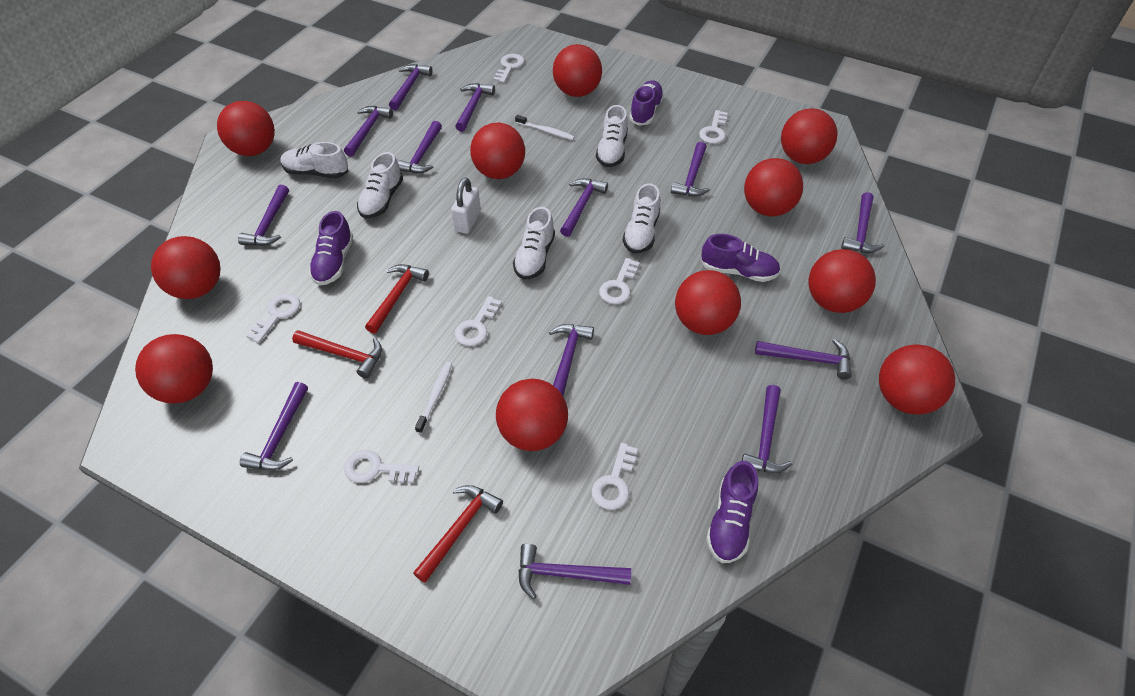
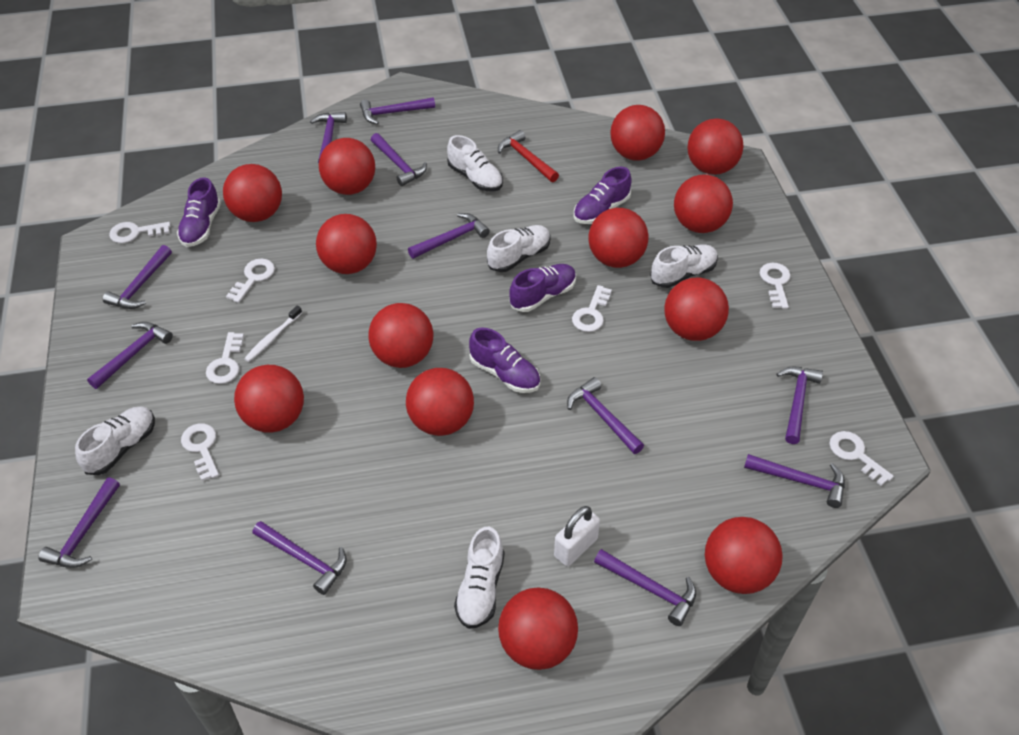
purple hammer: [238,185,289,246] [240,382,308,470] [344,106,393,157] [389,64,433,110] [397,121,442,173] [455,83,495,132] [518,543,631,599] [549,324,594,396] [560,178,608,237] [671,142,710,197] [741,385,792,473] [755,339,852,380] [841,192,884,253] = 13 -> [38,477,120,568] [87,322,173,389] [103,245,172,309] [253,521,347,595] [310,112,347,163] [360,97,435,125] [371,133,427,186] [408,213,490,259] [567,377,644,454] [594,549,696,626] [744,454,845,508] [777,367,823,444] = 12
red ball: [135,334,213,404] [151,236,221,299] [217,101,275,156] [470,123,525,179] [496,378,568,451] [553,44,602,97] [675,270,741,335] [744,158,803,216] [781,108,838,164] [809,249,876,313] [879,344,955,415] = 11 -> [223,164,282,222] [234,365,304,433] [316,214,377,274] [319,138,375,195] [368,303,433,368] [406,368,474,436] [498,587,578,670] [588,208,648,268] [610,105,665,161] [664,278,729,341] [674,175,733,233] [687,118,743,175] [705,517,783,594] = 13
red hammer: [292,330,382,379] [365,264,429,334] [413,485,503,583] = 3 -> [498,130,559,182] = 1
white toothbrush: [415,362,452,434] [515,115,575,140] = 2 -> [244,306,302,362] = 1

